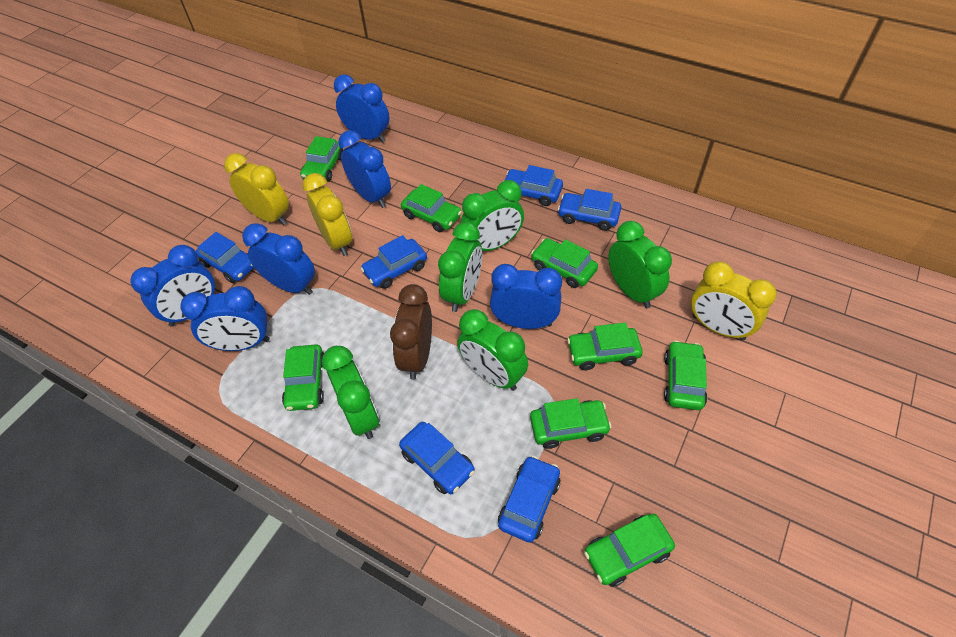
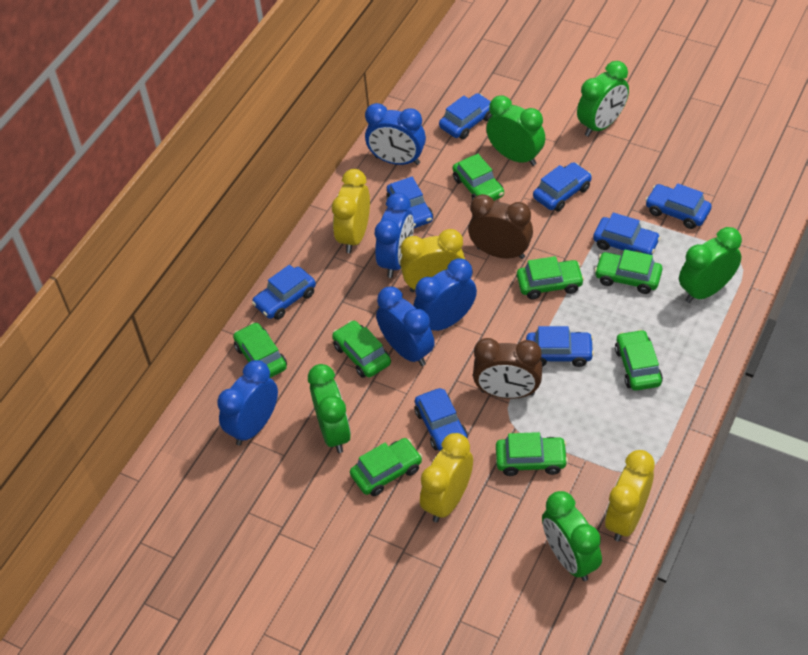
blue car: [195,232,254,283] [361,235,427,289] [399,422,475,494] [498,456,561,543] [504,165,563,206] [558,189,621,231] = 6 -> [252,265,316,320] [386,176,433,228] [415,388,468,451] [439,93,492,139] [526,326,594,367] [533,162,592,212] [593,213,661,255] [645,183,712,229] = 8
blue clock: [130,245,215,327] [181,286,270,351] [242,223,315,295] [334,74,390,143] [338,130,391,208] [490,264,562,329] = 6 -> [217,360,278,445] [365,103,426,165] [375,193,414,278] [376,287,435,366] [414,258,477,331] = 5
brown clock: [390,284,432,379] = 1 -> [468,194,533,259] [473,338,542,399] = 2
yellow clock: [224,153,289,225] [303,173,352,256] [691,261,777,340] = 3 -> [332,169,370,253] [400,229,465,292] [420,433,473,522] [605,450,655,542] = 4

